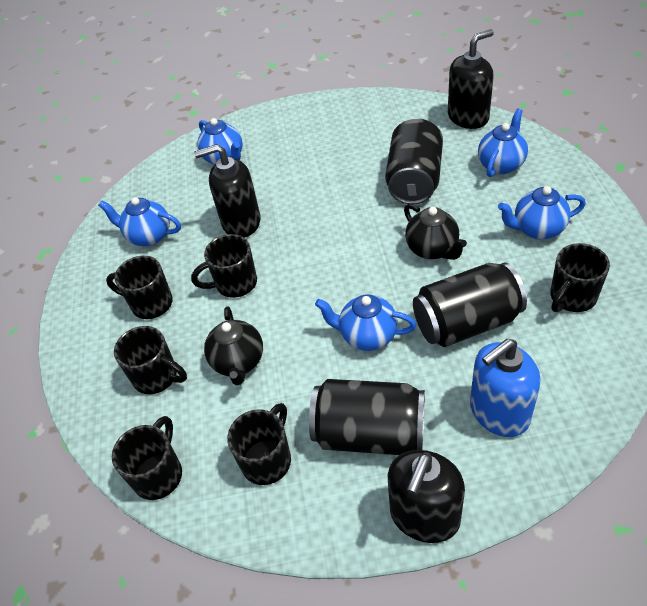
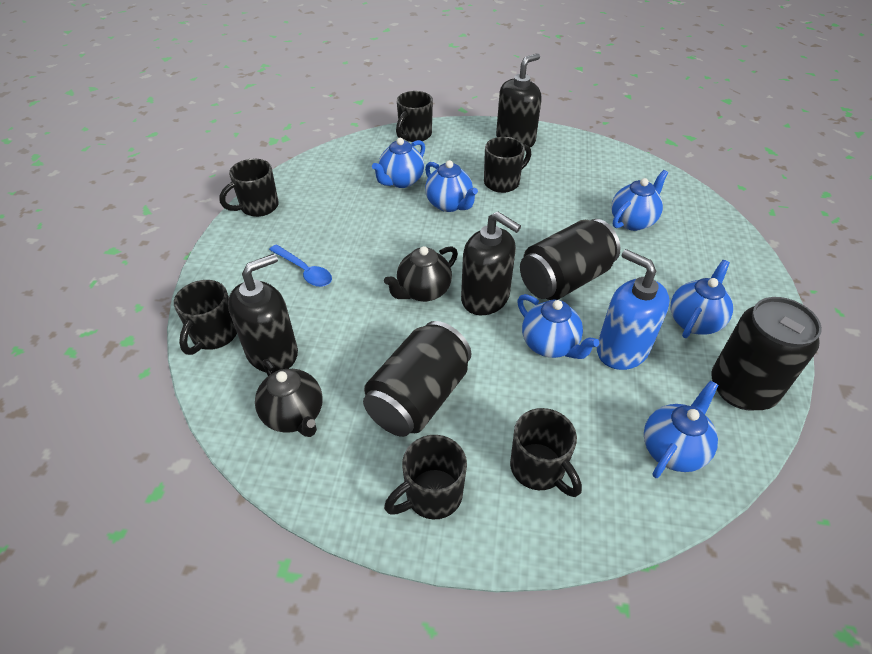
blue spoon: none = 0 -> [269,244,332,287] = 1
blue teapot: [98,197,181,246] [197,118,243,165] [315,294,416,351] [478,109,528,177] [498,186,586,239] = 5 -> [372,138,425,188] [425,160,478,212] [517,294,599,359] [611,170,668,231] [644,381,718,478] [671,260,733,338] = 6

